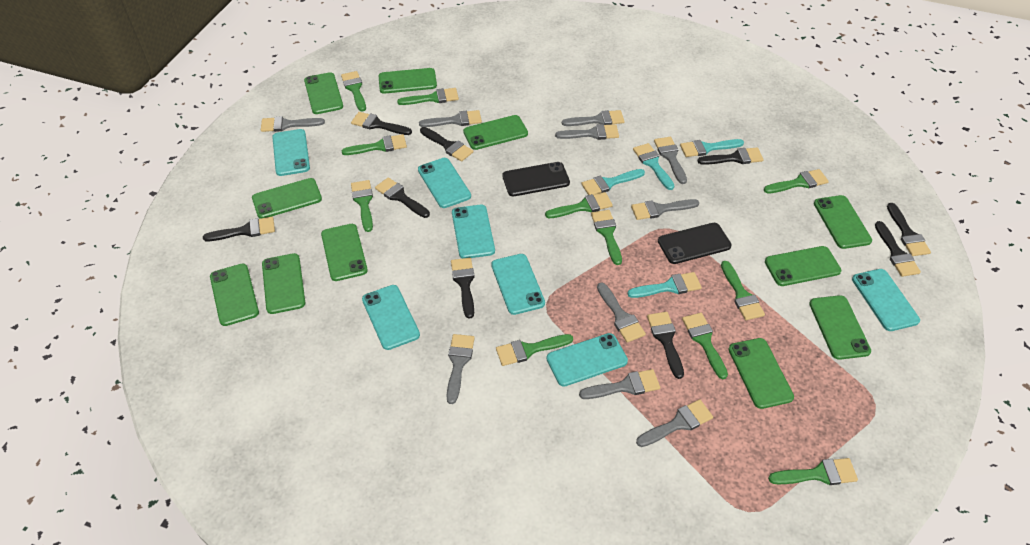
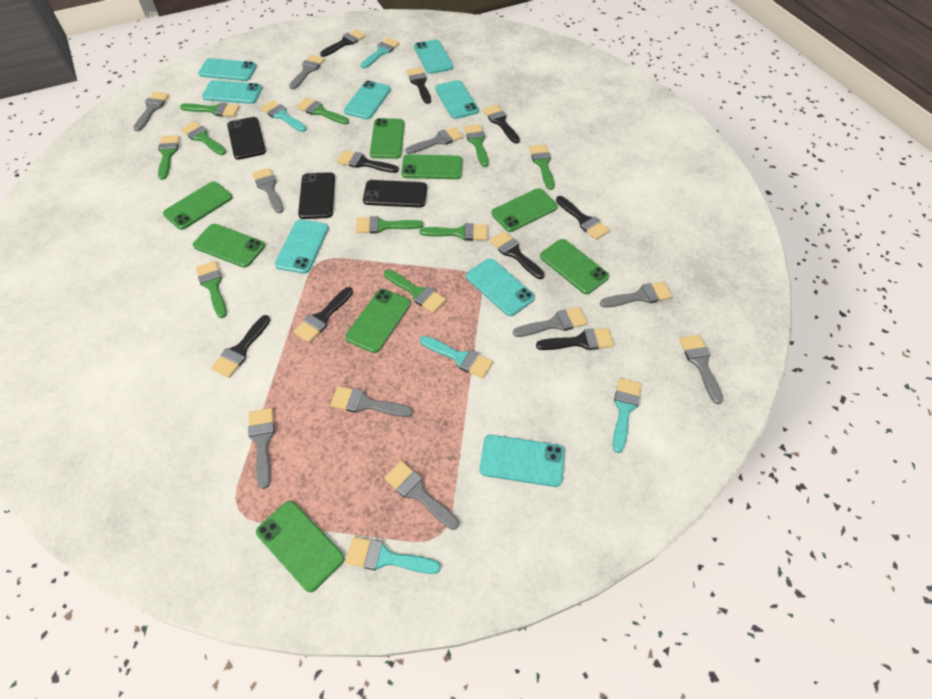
black phone: [502,162,570,196] [658,223,732,264] = 2 -> [227,117,266,160] [298,172,335,219] [363,180,427,208] = 3
green brush: [341,71,366,111] [341,134,407,155] [351,180,373,232] [397,88,459,105] [496,334,573,366] [545,192,613,218] [591,210,622,265] [682,313,728,379] [721,261,765,320] [764,169,829,193] [768,458,858,485] = 11 -> [158,135,180,180] [180,102,239,117] [181,121,226,155] [196,261,227,318] [296,98,349,124] [356,216,424,234] [384,269,446,313] [419,223,487,241] [464,124,489,167] [529,145,555,190] = 10
green phone: [210,264,259,326] [252,178,322,219] [262,253,305,314] [304,72,343,114] [321,224,368,281] [379,68,437,94] [463,115,528,150] [728,338,794,409] [765,246,841,286] [809,295,871,360] [814,195,872,249] = 11 -> [163,182,233,230] [193,224,265,268] [256,501,345,592] [345,289,411,353] [370,118,404,159] [401,154,462,179] [491,188,558,232] [540,239,609,294] = 8
turquoise brush: [581,169,645,195] [627,272,702,298] [633,143,675,190] [680,139,744,157] = 4 -> [261,100,307,132] [345,537,441,574] [361,38,400,68] [420,336,493,379] [612,378,641,453] = 5
turquoise phone: [272,129,310,176] [362,285,420,350] [418,158,471,208] [452,205,495,259] [491,254,545,315] [547,333,628,387] [852,269,920,331] = 7 -> [198,58,257,81] [202,80,262,104] [275,219,329,274] [344,80,391,119] [414,39,453,74] [435,80,479,119] [466,258,535,316] [480,435,565,487] = 8

